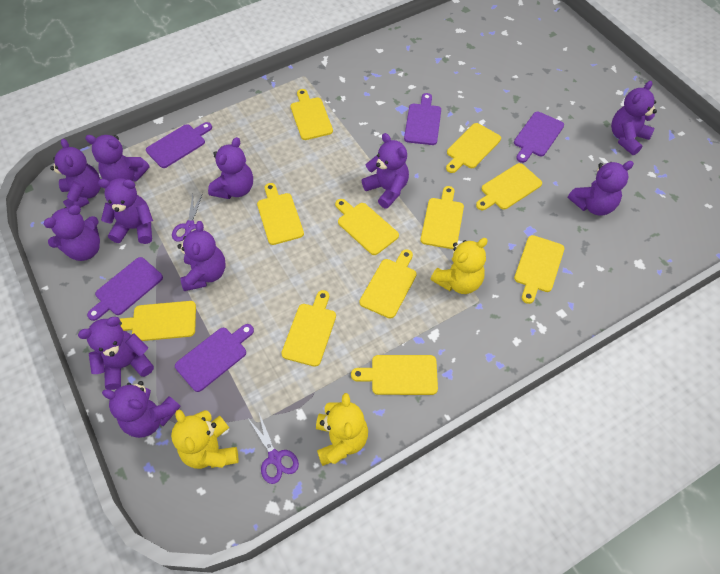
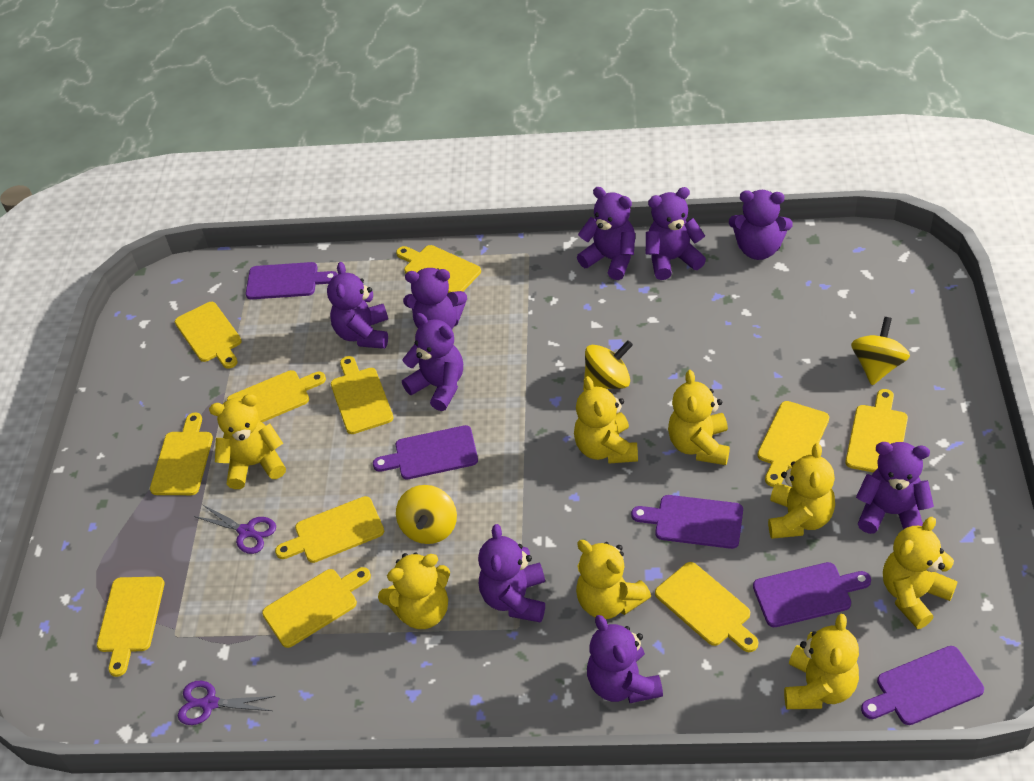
purple teddy bear: [44,205,100,261] [50,139,101,208] [78,317,154,390] [85,135,150,182] [98,178,153,244] [102,381,181,438] [177,221,226,291] [208,137,253,199] [361,133,409,209] [568,161,634,215] [611,81,657,155] = 11 -> [327,262,388,349] [402,313,463,411] [403,268,467,329] [478,524,545,623] [577,187,635,280] [587,615,663,703] [646,187,706,280] [729,190,793,260] [856,442,934,534] = 9
yellow spinning top: none = 0 -> [396,485,457,544] [583,340,633,391] [851,317,910,385] = 3
yellow teddy bear: [171,410,238,469] [316,393,368,466] [431,238,488,294] = 3 -> [209,394,286,489] [378,552,450,629] [574,376,638,464] [576,540,651,619] [668,370,730,465] [768,443,835,539] [784,614,859,709] [883,517,958,629] = 8

